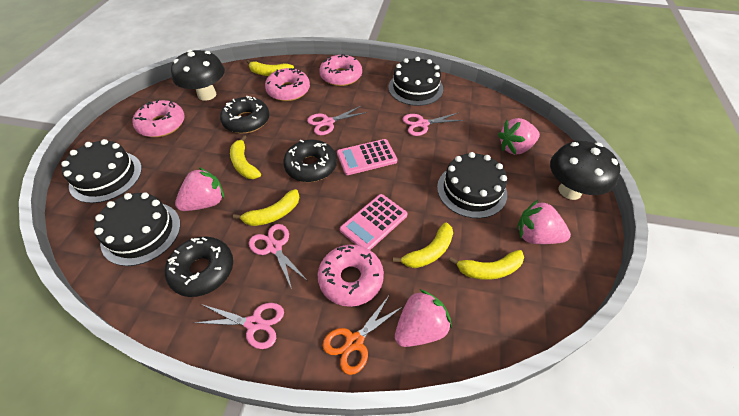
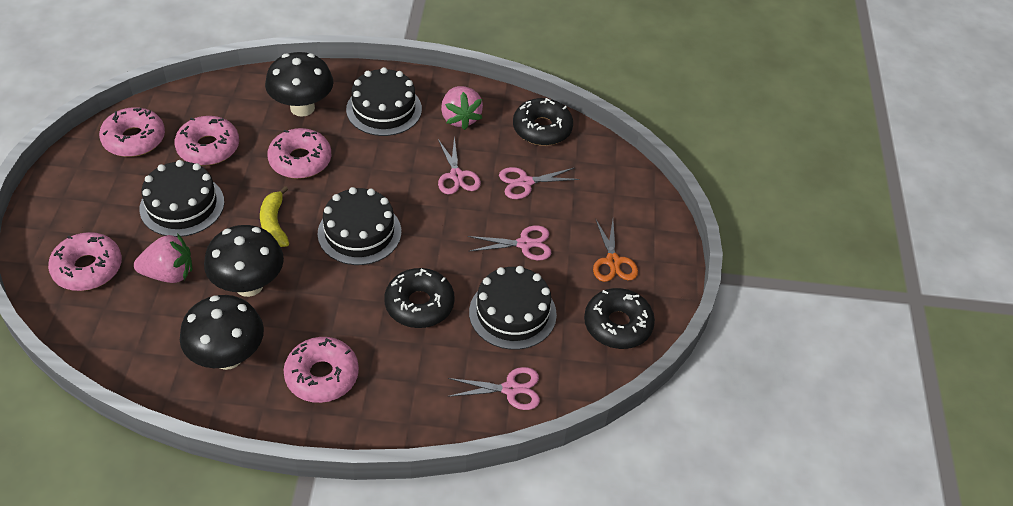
black mushroom: [171,50,225,101] [550,141,620,200] = 2 -> [180,295,264,370] [204,225,284,297] [265,52,334,117] = 3
pink calculator: [337,139,397,175] [340,194,408,250] = 2 -> none = 0
pink donut: [132,100,185,137] [265,68,310,101] [317,244,384,307] [319,54,362,86] = 4 -> [48,232,122,291] [99,107,165,157] [175,116,239,166] [267,128,331,179] [283,337,359,403] = 5
pink strawberry: [175,167,224,211] [395,289,452,347] [498,118,540,155] [517,200,571,244] = 4 -> [134,233,192,283] [441,86,483,130] = 2
yellow banana: [230,135,261,179] [233,189,299,226] [246,60,294,76] [393,222,453,268] [449,250,524,280] = 5 -> [260,186,289,247] = 1

